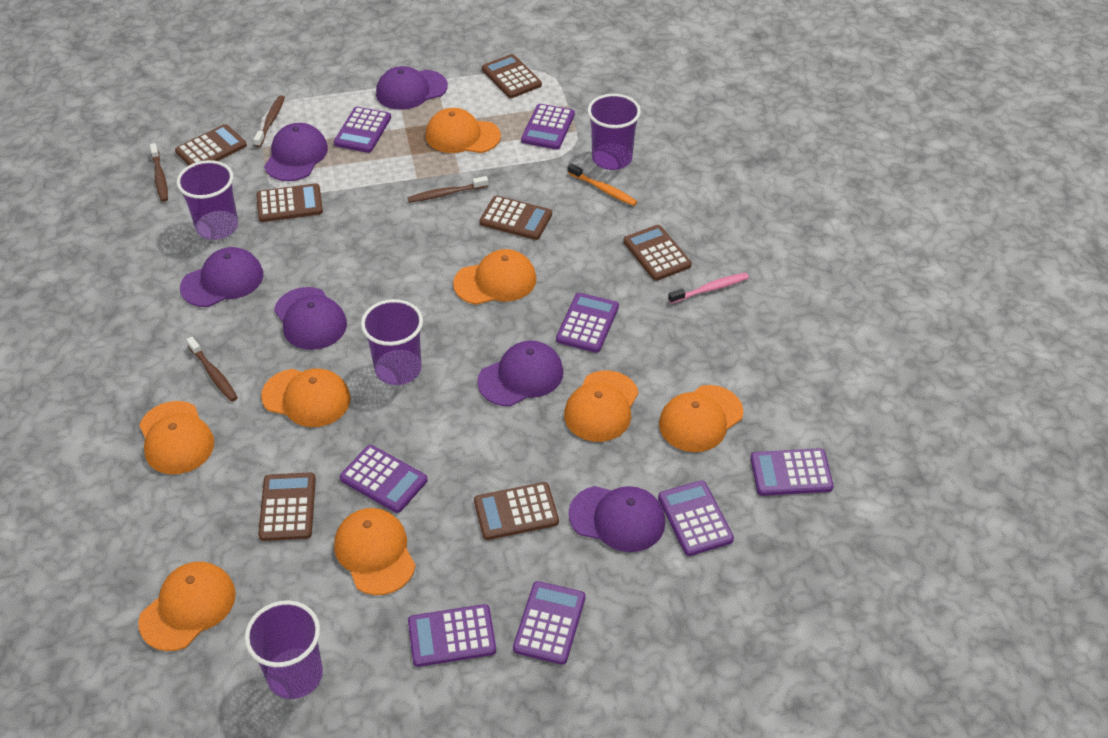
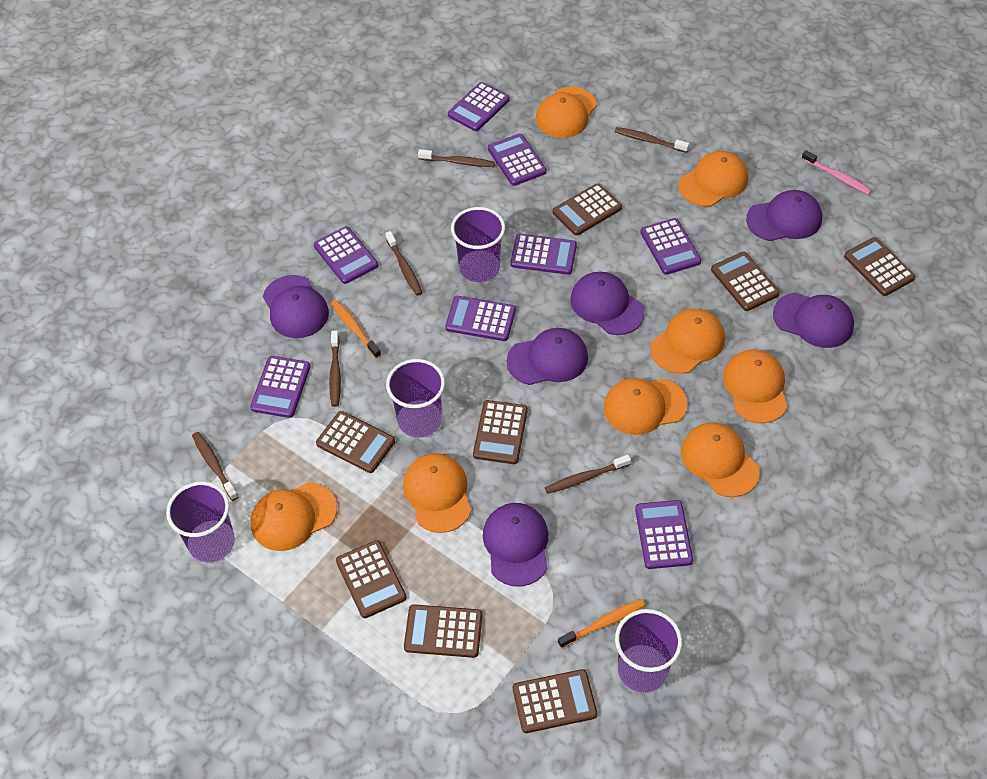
brown calculator: [175,124,247,165] [256,183,323,222] [258,472,316,541] [474,482,559,540] [479,196,552,240] [482,54,542,98] [623,225,692,281] = 7 -> [316,411,395,473] [336,540,407,618] [404,604,482,658] [473,400,528,464] [513,669,597,733] [553,183,622,236] [711,252,780,311] [844,237,916,296] = 8
brown toothbrush: [150,143,168,202] [186,337,238,402] [253,95,285,147] [407,176,488,203] = 4 -> [192,432,239,501] [329,331,341,407] [385,231,422,296] [418,149,495,167] [545,455,631,494] [615,127,689,153] = 6
orange toothbrush: [568,163,637,206] = 1 -> [331,300,381,358] [558,599,645,648] = 2

